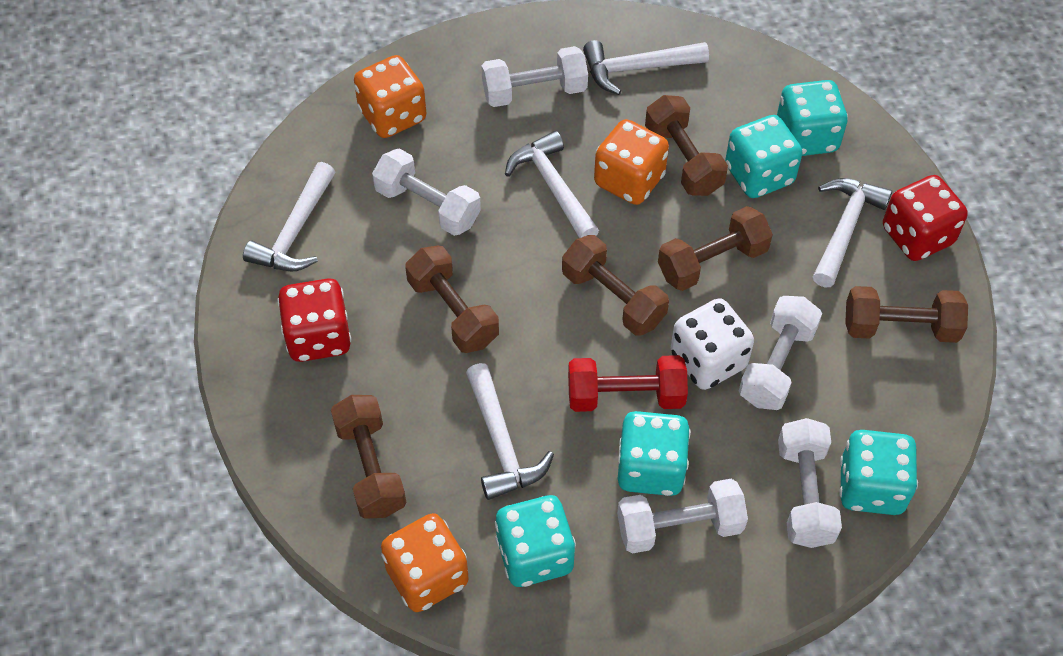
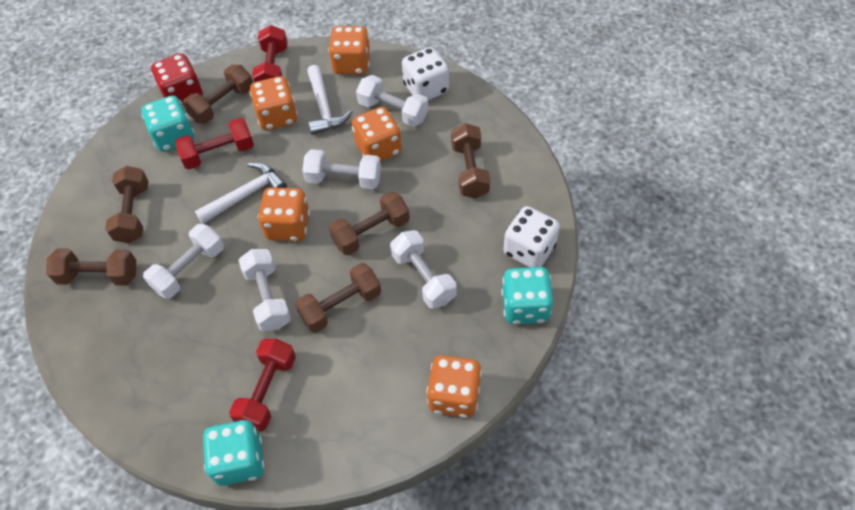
orange dice: [354,55,426,138] [381,513,469,612] [594,119,669,205] = 3 -> [249,76,298,130] [258,187,310,241] [328,26,371,74] [352,107,402,162] [427,355,482,418] = 5
red dice: [277,278,351,362] [883,175,968,261] = 2 -> [151,53,203,105] = 1
red dumbbell: [568,355,688,412] = 1 -> [175,118,254,169] [229,339,296,431] [252,25,288,82] = 3
turquoise dice: [495,495,576,587] [618,411,690,496] [725,115,802,198] [777,80,848,156] [839,430,918,515] = 5 -> [141,96,194,152] [203,420,265,486] [501,267,553,324] = 3
white dice: [671,298,754,390] = 1 -> [402,47,449,100] [503,206,560,267] = 2
white hammer: [243,162,335,272] [466,363,554,500] [505,131,599,238] [583,40,709,95] [813,178,892,287] = 5 -> [195,162,287,224] [307,65,352,135] = 2

